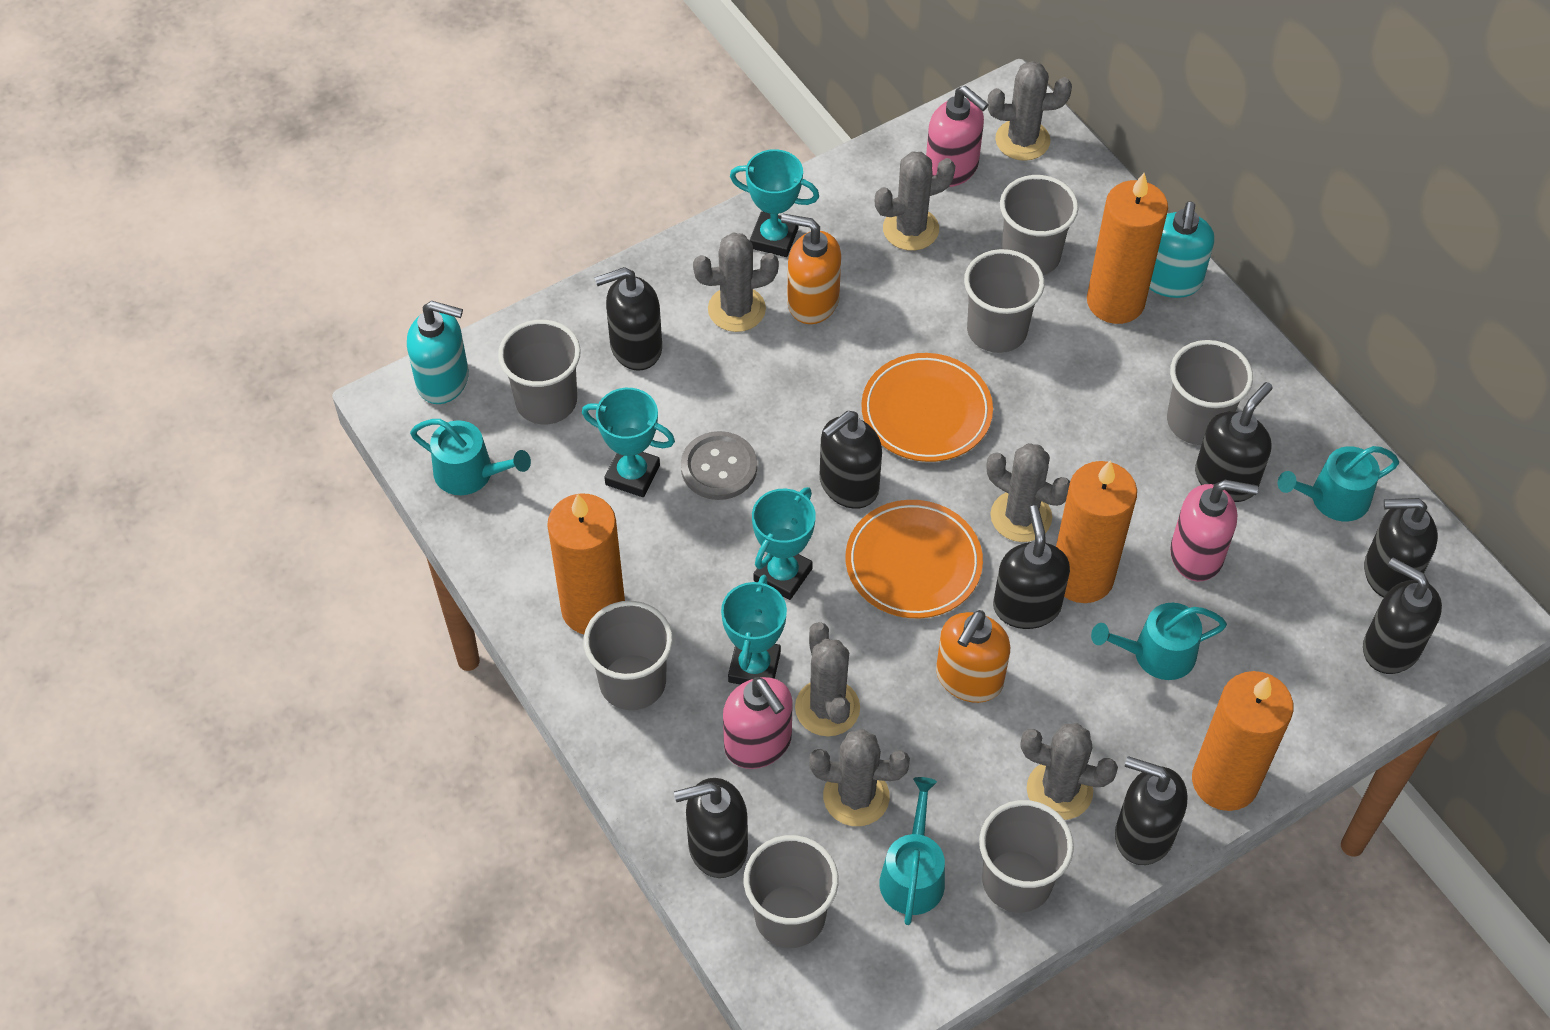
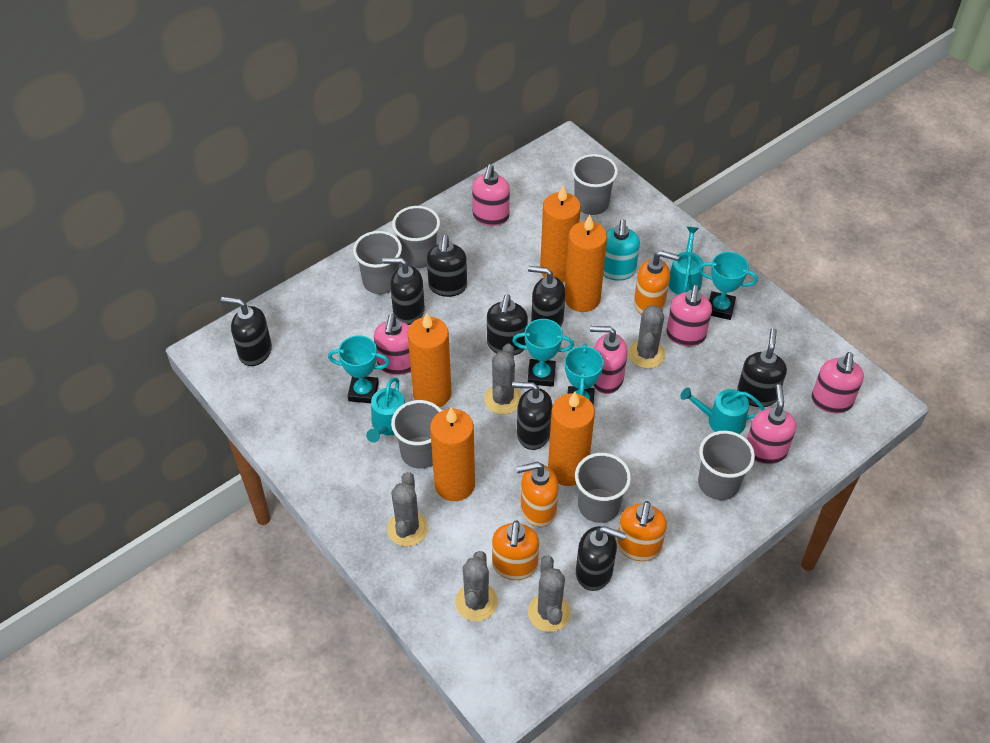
grey button: [681,431,757,500] = 1 -> none = 0
grey cactus: [693,233,779,332] [795,622,860,736] [809,729,910,826] [875,152,955,251] [987,443,1070,542] [988,61,1072,161] [1021,723,1118,820] = 7 -> [387,472,428,546] [455,551,498,621] [484,344,522,415] [528,556,571,632] [628,305,665,369] = 5
grey cup: [498,320,581,424] [584,601,673,710] [744,835,839,948] [964,249,1045,353] [979,800,1074,913] [1000,175,1079,275] [1167,340,1253,445] = 7 -> [353,231,402,294] [391,400,442,469] [392,206,440,268] [572,154,618,215] [575,453,631,523] [698,431,755,500] = 6
orange candle: [547,494,625,634] [1056,460,1137,603] [1087,173,1168,324] [1192,671,1293,811] = 4 -> [408,312,452,407] [430,408,475,501] [540,185,581,282] [548,392,595,486] [565,215,607,312] = 5
orange plate: [846,500,983,618] [861,353,993,462] = 2 -> none = 0
orange soap dispenser: [781,214,841,324] [936,610,1010,703] = 2 -> [492,520,539,580] [516,462,559,528] [617,501,667,561] [634,251,680,315] = 4
pink soap dispenser: [723,677,793,769] [926,86,989,187] [1170,480,1258,581] = 3 -> [374,314,411,375] [472,164,510,226] [590,326,627,394] [666,285,712,346] [747,384,796,464] [812,352,864,413] = 6
turquoise soap dispenser: [407,301,469,404] [1149,201,1214,298] = 2 -> [603,219,640,281] = 1
turquoise watering can: [410,419,531,495] [879,777,945,925] [1091,603,1227,680] [1278,446,1399,521] = 4 -> [366,378,405,443] [669,227,704,295] [680,388,765,434] = 3

